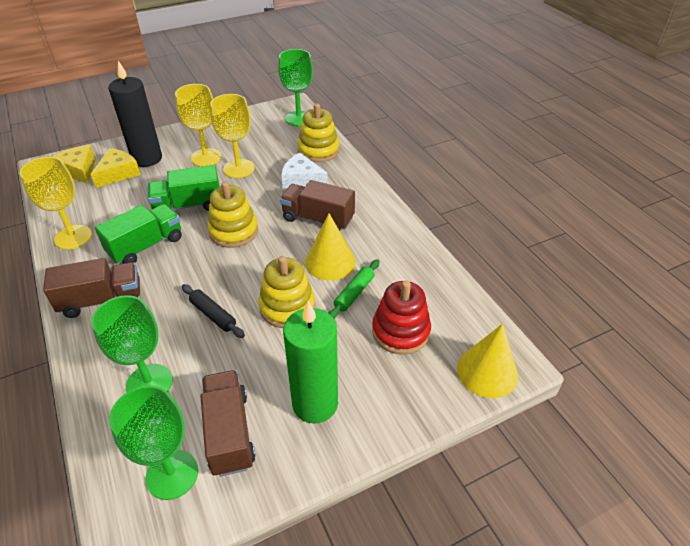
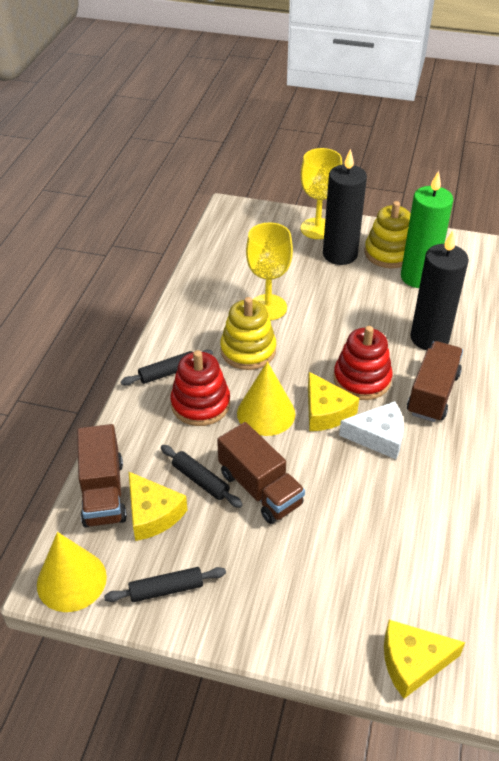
black candle: [108,61,162,167] = 1 -> [323,149,367,265] [410,230,469,350] = 2
black rolling pin: [182,284,245,338] = 1 -> [104,567,226,602] [121,350,213,386] [161,445,243,508] = 3
green goblet: [92,295,173,392] [109,385,198,500] [278,49,313,126] = 3 -> none = 0
green rolling pin: [329,259,380,319] = 1 -> none = 0
green truck: [95,204,182,264] [148,165,220,211] = 2 -> none = 0
red stacking toy: [372,280,431,355] = 1 -> [170,350,230,426] [334,326,393,400] = 2
yellow cheese: [52,145,96,184] [91,148,141,188] = 2 -> [129,472,187,541] [308,372,359,431] [384,620,465,699] = 3
yellow goblet: [19,157,92,250] [175,84,222,166] [210,94,255,178] = 3 -> [246,223,293,320] [301,148,342,239] = 2
yellow stacking toy: [207,181,258,248] [258,256,315,328] [297,103,339,162] = 3 -> [220,297,276,370] [364,201,411,268] = 2

